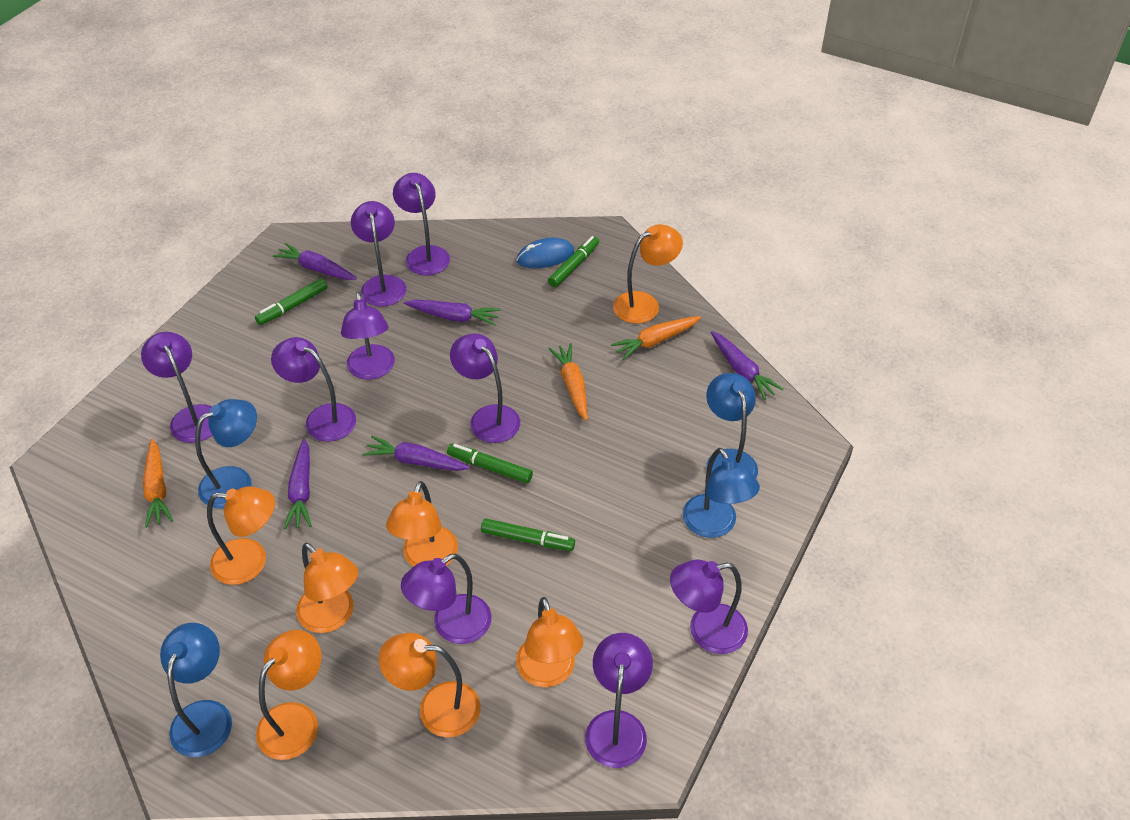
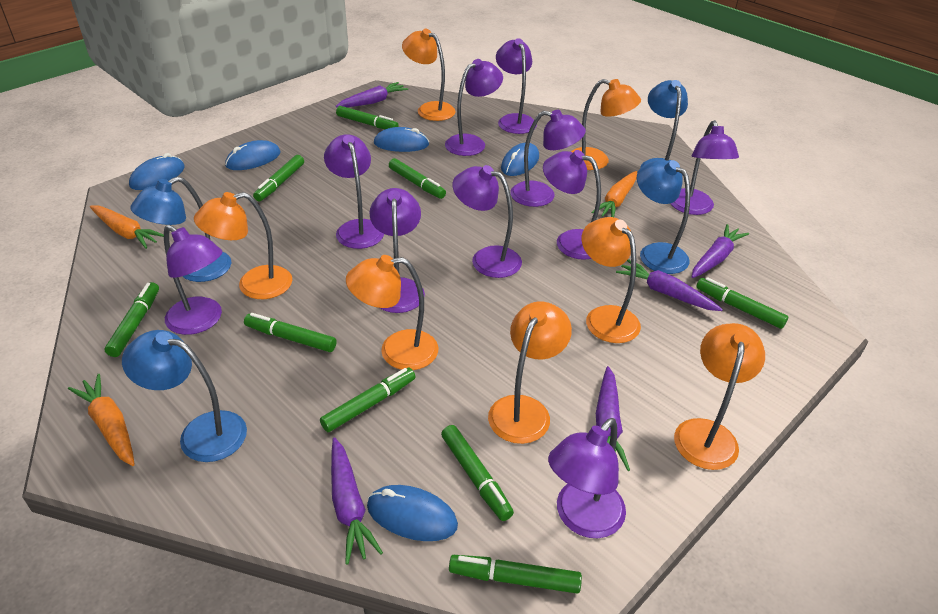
blue mouse: [517,238,574,268] = 1 -> [129,153,185,190] [225,140,281,170] [367,485,458,541] [374,127,429,152] [501,143,539,176] = 5
green marker: [255,278,328,325] [447,443,533,483] [481,518,575,551] [548,236,599,287] = 4 -> [104,282,159,357] [244,313,337,352] [253,155,304,201] [320,368,415,432] [336,106,399,129] [389,158,446,199] [441,425,514,521] [449,555,582,594] [696,277,788,329] = 9
purple lamp: [141,332,212,443] [271,337,356,442] [341,292,395,380] [351,201,406,307] [393,173,450,275] [401,554,492,644] [450,334,520,443] [585,633,653,768] [670,560,748,654] = 9 -> [164,225,223,335] [324,134,384,249] [369,188,425,313] [445,59,503,156] [452,165,522,278] [496,38,537,134] [510,110,586,207] [543,150,601,260] [548,418,626,538] [670,120,739,215] = 10

